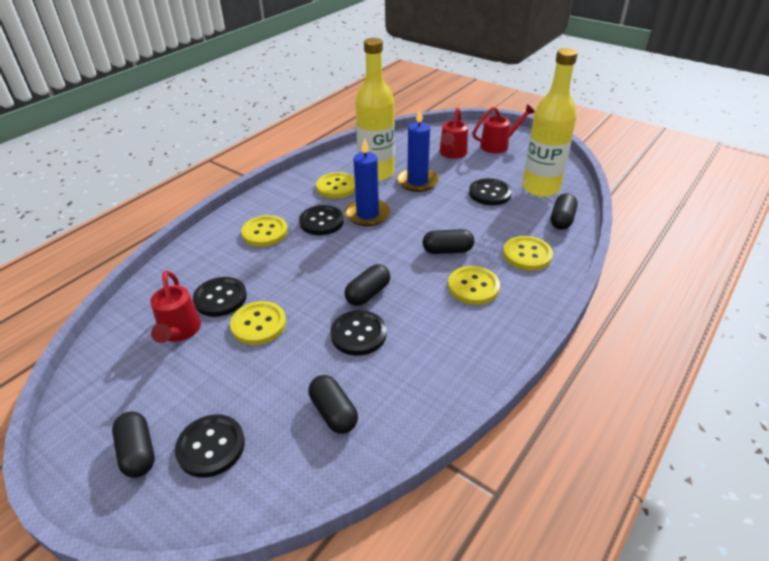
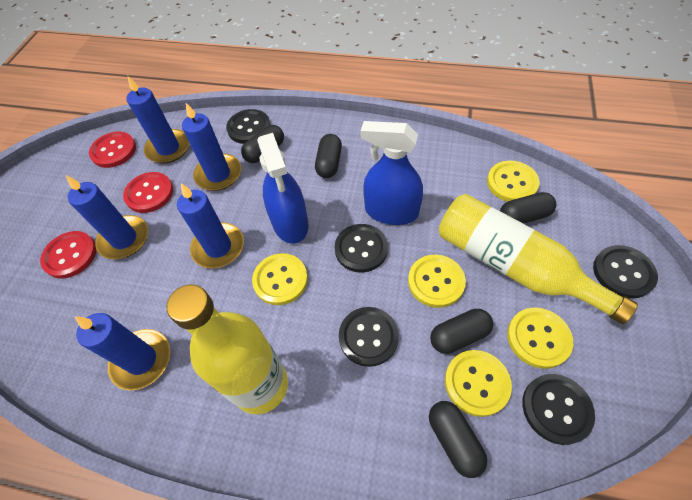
blue candle: [345,138,390,226] [397,108,439,192] = 2 -> [66,175,148,259] [75,313,170,390] [126,75,189,163] [177,183,244,268] [182,103,241,191] = 5
blue spray bottle: none = 0 -> [257,133,309,244] [360,121,423,225] = 2
red button: none = 0 -> [40,231,96,278] [89,132,136,168] [123,172,173,213] = 3
red watering can: [150,270,201,343] [439,107,468,159] [472,104,535,153] = 3 -> none = 0

